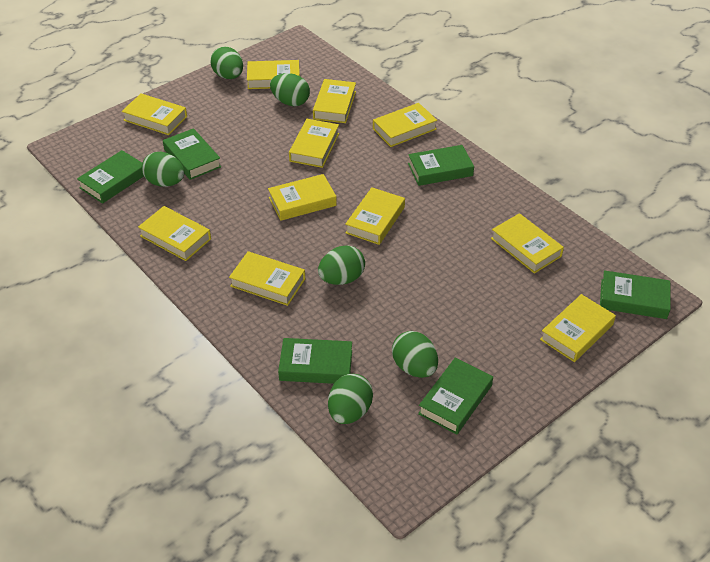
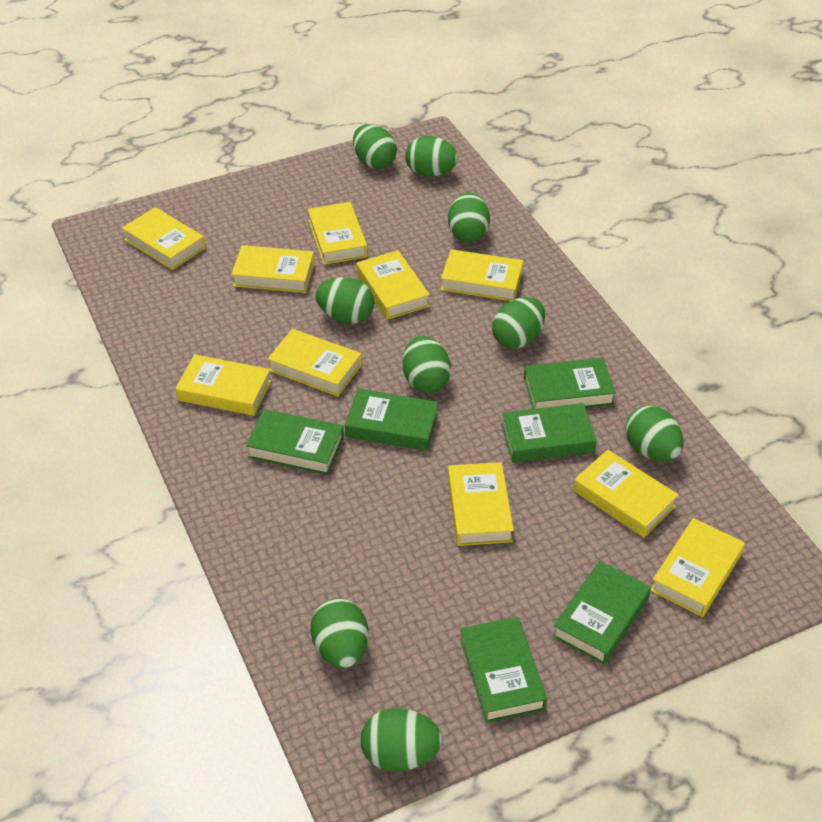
green egg: [142,152,184,187] [210,46,243,79] [270,73,310,107] [318,245,365,285] [328,374,373,424] [392,331,438,378] = 6 -> [310,598,368,668] [315,277,374,324] [353,124,397,169] [361,708,443,771] [403,336,451,393] [405,136,458,177] [448,192,490,242] [492,297,545,349] [625,406,684,461] = 9
yellow book: [122,93,187,135] [138,206,211,261] [229,251,305,306] [247,60,300,89] [268,174,337,221] [289,119,339,168] [313,79,356,123] [345,187,405,245] [373,103,437,147] [491,213,564,274] [540,294,616,362] = 11 -> [122,207,206,270] [176,354,271,416] [231,245,315,293] [267,329,362,396] [308,202,368,265] [357,250,430,320] [441,249,523,301] [448,462,514,546] [573,450,679,538] [651,518,745,617] = 10

